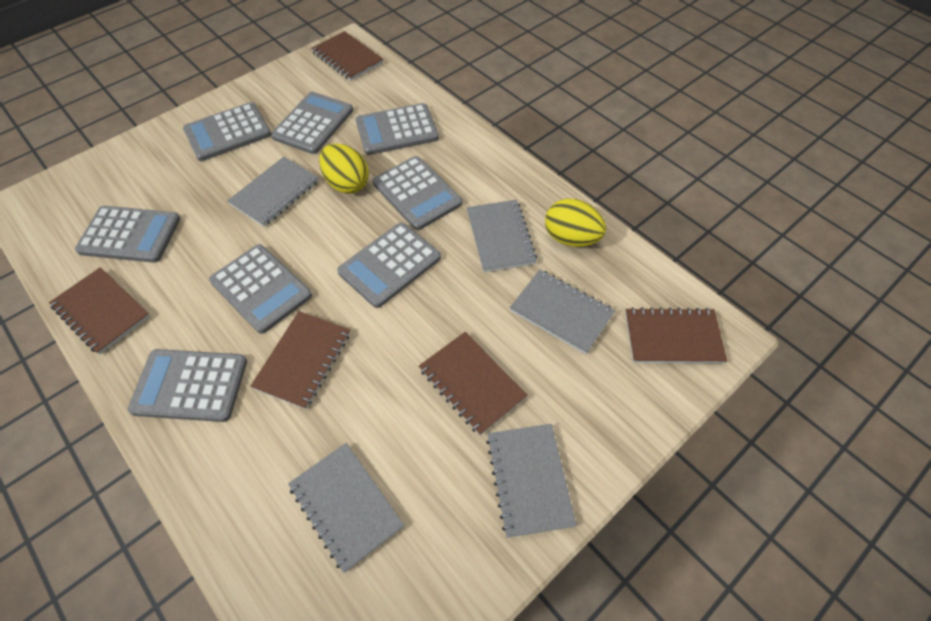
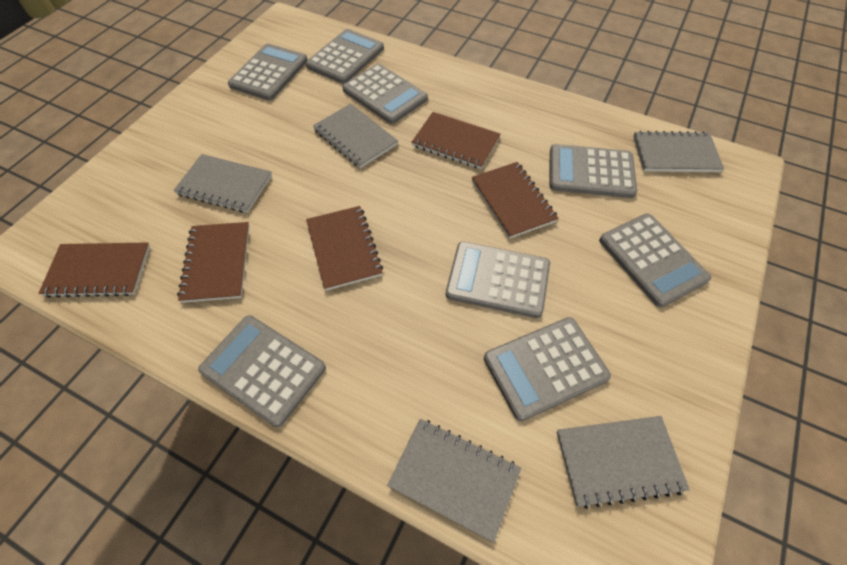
yellow egg: [319,143,369,194] [545,199,606,247] = 2 -> none = 0

